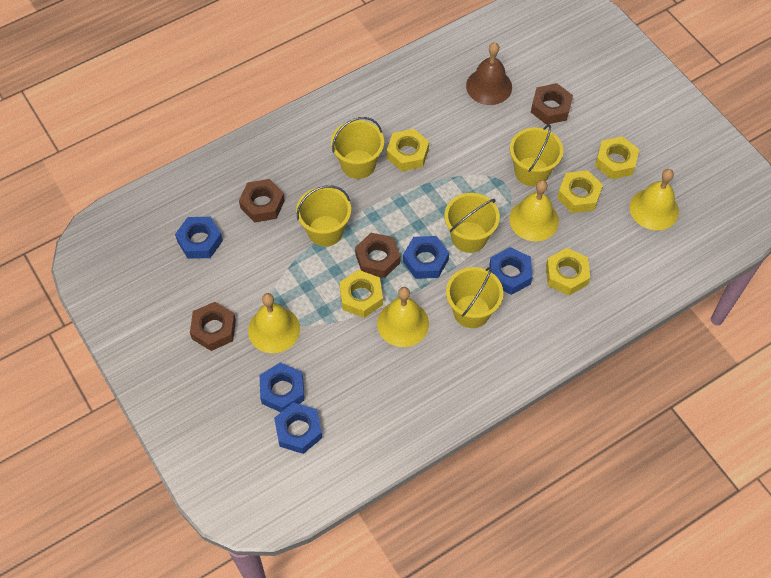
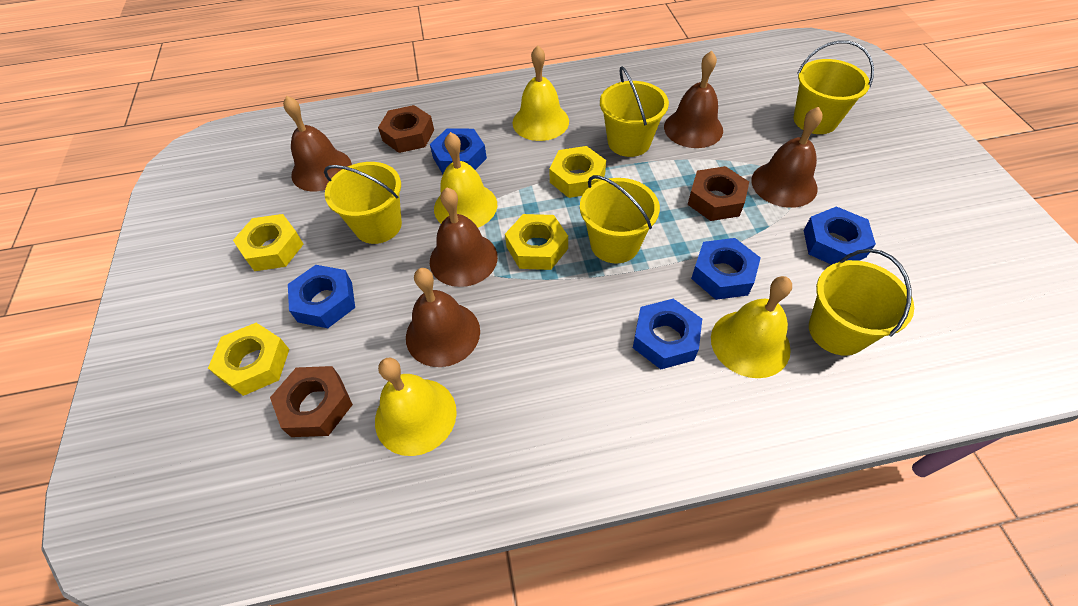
brown bell: [466,42,512,105] = 1 -> [283,96,352,191] [406,268,480,367] [430,188,498,287] [664,51,723,148] [751,107,823,208] = 5
brown nut: [190,302,236,351] [239,179,285,223] [355,233,400,278] [531,83,573,125] = 4 -> [270,366,353,437] [378,105,434,153] [688,166,749,221] = 3
yellow nut: [339,270,383,318] [387,129,429,171] [546,248,590,295] [557,170,603,213] [595,136,639,179] = 5 -> [208,323,289,396] [233,214,304,271] [505,214,568,270] [549,146,606,198] = 4

